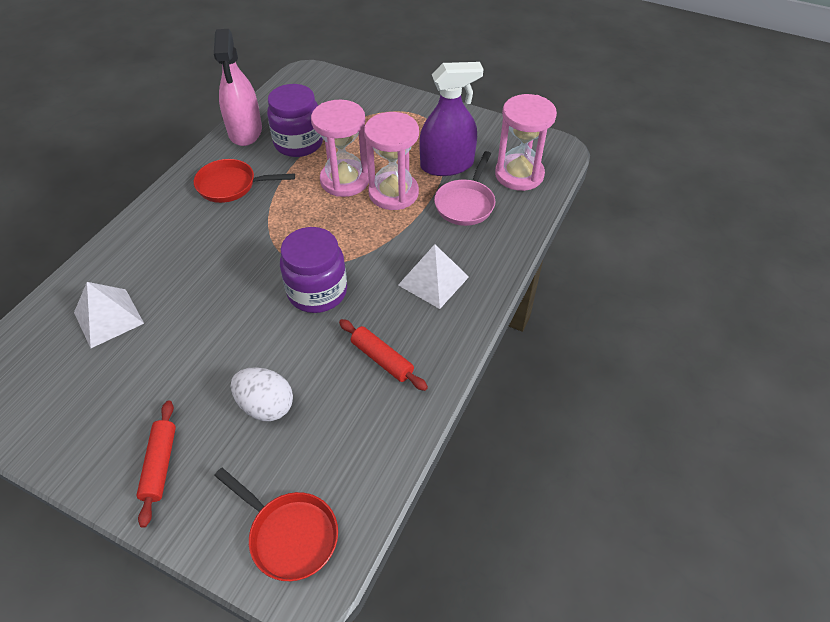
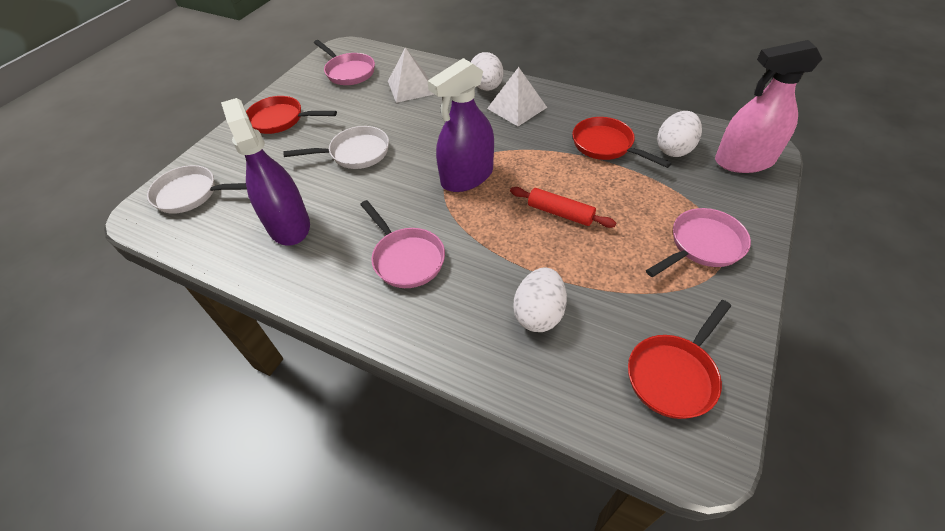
pink hourglass: [311,100,369,197] [364,112,419,210] [495,94,557,191] = 3 -> none = 0
pink pan: [434,151,495,226] = 1 -> [314,40,375,85] [360,200,445,288] [646,208,751,277] = 3
purple jar: [267,84,323,157] [280,227,347,313] = 2 -> none = 0
purple spray bottle: [419,62,483,176] = 1 -> [221,98,310,246] [428,58,494,192] = 2
red pan: [194,159,295,203] [214,468,338,581] = 2 -> [246,96,337,134] [572,117,672,168] [628,300,731,419] = 3
red rolling pin: [136,400,176,528] [339,319,428,391] = 2 -> [510,187,616,228] = 1
white egg: [231,367,293,421] = 1 -> [471,52,503,91] [513,268,567,332] [657,111,702,157] = 3
white pan: none = 0 -> [147,165,247,214] [283,126,389,169] = 2

